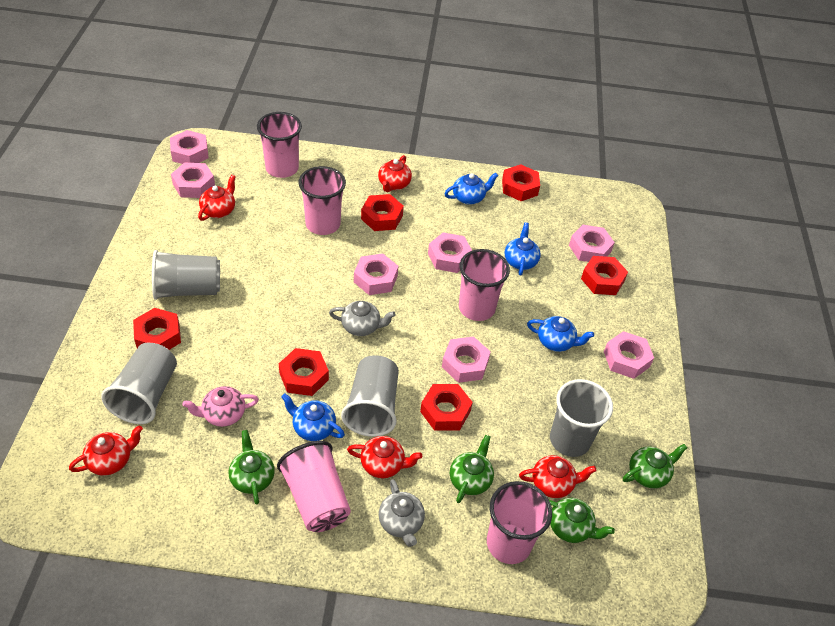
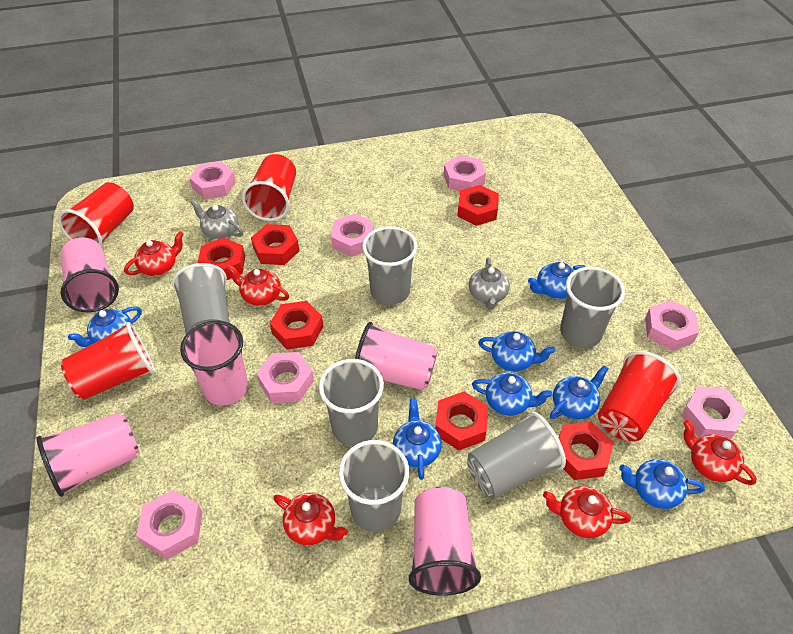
blue teapot: [281,393,345,441] [444,173,498,205] [505,223,541,276] [527,316,594,352] = 4 -> [68,306,142,347] [393,398,442,480] [472,372,552,416] [478,331,555,372] [528,262,586,299] [550,365,608,420] [619,459,705,509] = 7
green teapot: [229,430,275,505] [450,435,494,503] [549,498,615,543] [623,444,687,489] = 4 -> none = 0
grey cup: [101,343,177,424] [152,250,220,300] [341,355,399,437] [550,379,613,457] = 4 -> [172,263,230,334] [319,359,384,446] [338,440,409,532] [362,226,417,305] [467,411,566,499] [560,267,625,348] = 6
pink teapot: [182,386,259,427] = 1 -> none = 0
red cup: none = 0 -> [58,182,134,246] [61,322,155,400] [242,154,296,221] [598,351,681,441] = 4

